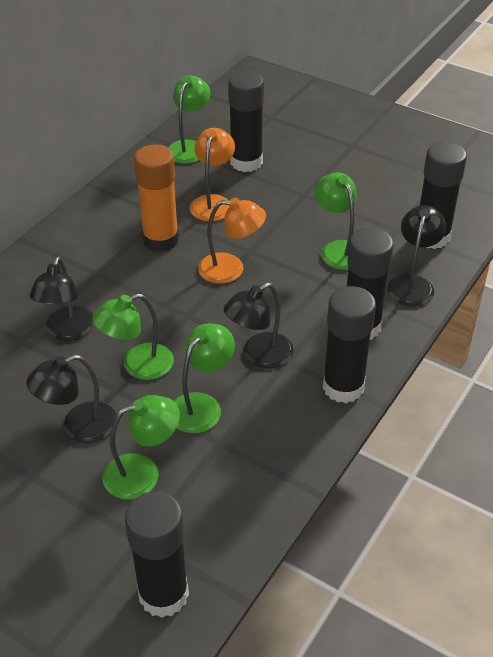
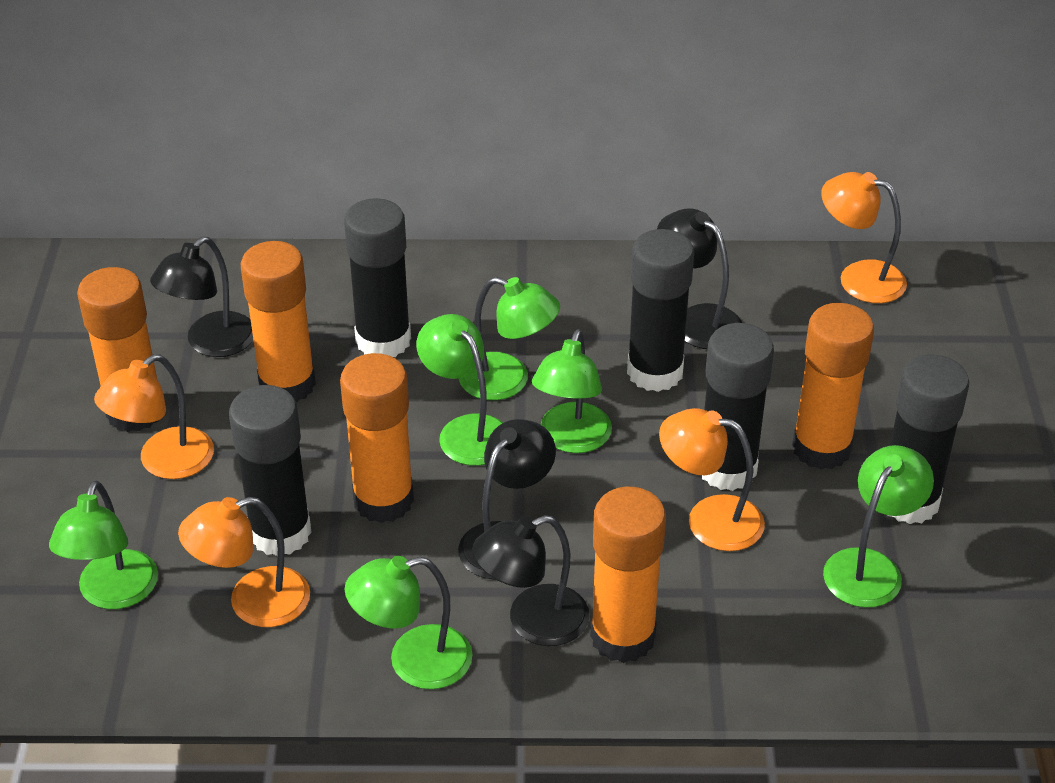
green lamp: [92,293,174,380] [102,395,180,500] [168,76,210,164] [174,323,235,433] [315,173,357,270] = 5 -> [49,480,158,609] [344,556,472,689] [416,314,503,466] [458,277,560,400] [532,329,612,453] [823,445,934,608] = 6
orange glue stick: [134,145,179,252] = 1 -> [77,267,159,432] [241,241,316,403] [340,353,414,523] [590,487,666,663] [792,303,874,470] = 5
orange lamp: [190,128,235,221] [198,198,266,284] = 2 -> [94,354,214,479] [178,497,310,627] [659,408,765,551] [821,172,907,303] = 4

